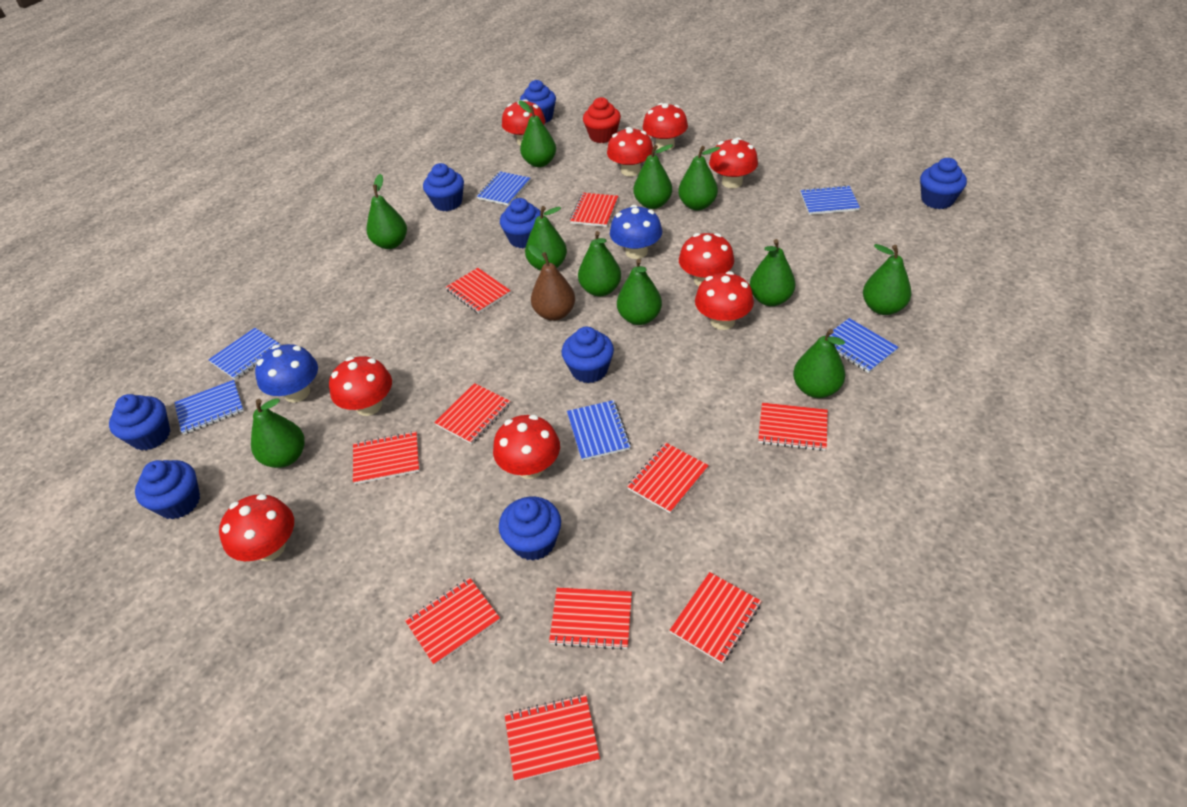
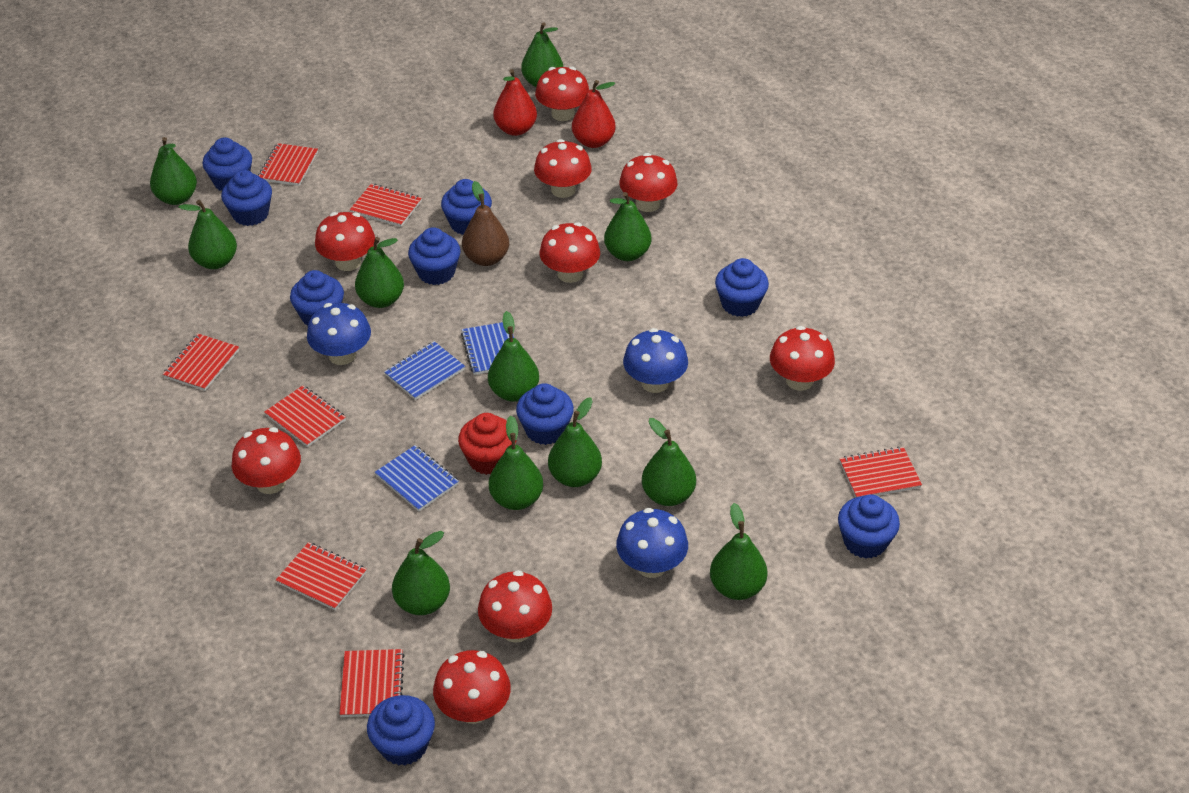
blue cupcake: [109,394,170,450] [135,460,200,519] [423,163,464,211] [499,497,561,561] [500,198,541,248] [520,80,556,123] [561,327,614,383] [920,158,967,209] = 8 -> [203,137,252,191] [221,170,272,226] [290,270,344,326] [367,695,435,766] [408,227,461,285] [441,179,492,235] [516,383,574,445] [715,258,769,317] [838,494,900,558] = 9
blue mushroom: [255,344,318,403] [610,205,662,259] = 2 -> [307,303,371,365] [616,508,688,578] [623,328,688,393] = 3
blue notebook: [174,380,244,435] [208,328,281,380] [477,171,531,206] [567,400,631,461] [800,185,860,215] [829,318,899,373] = 6 -> [375,445,459,512] [384,341,465,400] [461,322,514,375] = 3
red notebook: [353,431,420,484] [405,577,500,665] [434,383,511,444] [446,268,511,314] [505,694,600,781] [549,588,632,650] [570,193,618,227] [627,442,709,514] [670,572,762,664] [758,403,828,451] = 10 -> [163,334,239,391] [258,143,318,186] [264,386,346,447] [276,542,367,610] [340,649,405,717] [350,184,422,227] [839,447,922,498] = 7
red pear: none = 0 -> [493,69,537,136] [572,80,616,148] = 2

